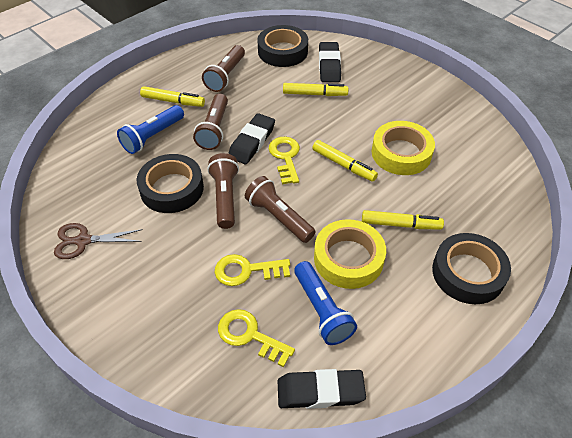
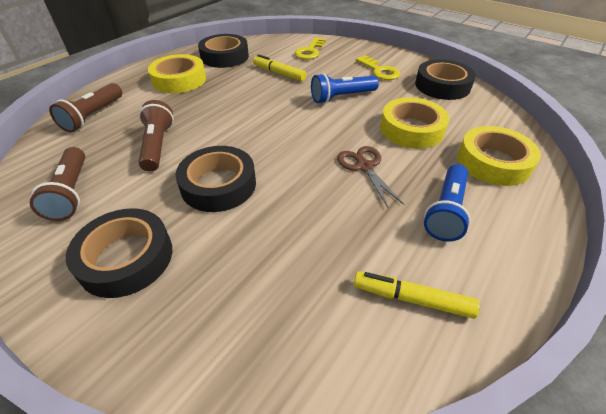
black eraser: [228,113,275,164] [278,369,366,409] [319,42,341,82] = 3 -> none = 0
black tape: [137,154,204,213] [257,25,308,67] [432,233,511,304] = 3 -> [66,208,172,298] [175,146,256,212] [198,34,249,68] [415,59,476,100] = 4
brown flashlight: [193,94,228,150] [202,45,245,92] [207,153,239,229] [245,176,316,243] = 4 -> [30,147,85,221] [49,83,122,132] [139,100,174,172] = 3
yellow key: [215,254,290,286] [218,309,295,367] [269,137,300,184] = 3 -> [295,37,326,60] [356,55,400,80] = 2
yellow marker: [140,86,205,107] [283,83,349,96] [312,140,378,182] [362,210,444,230] = 4 -> [253,54,306,81] [354,271,480,319] = 2
yellow tape: [314,219,386,289] [372,121,435,175] = 2 -> [148,54,206,93] [380,97,449,149] [458,126,541,186] = 3

